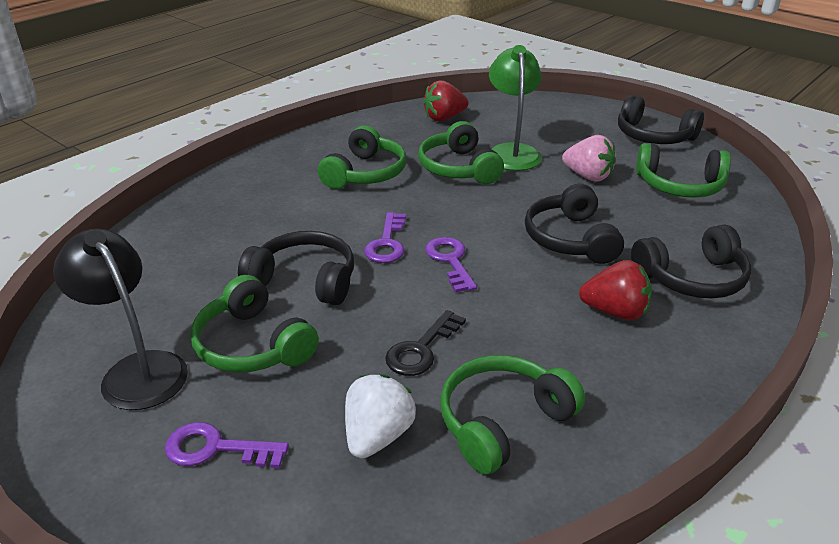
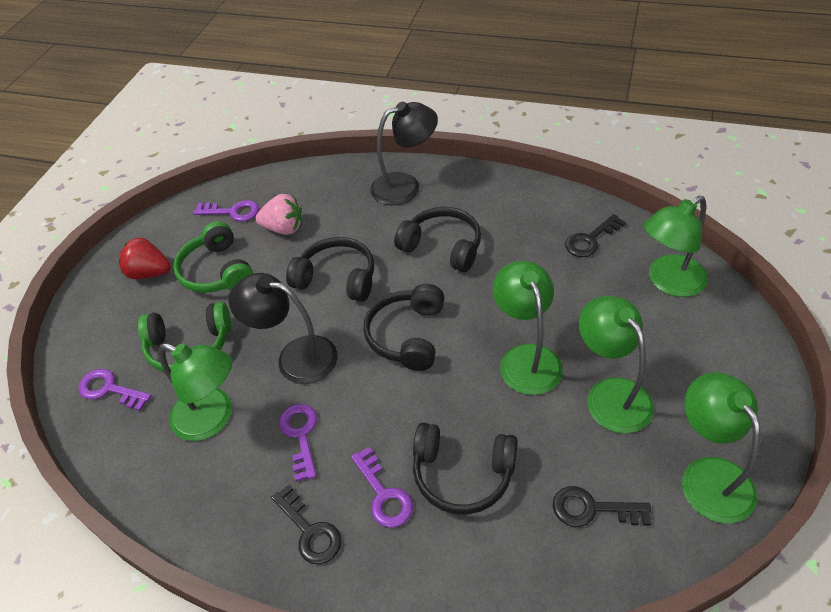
black key: [385,310,466,376] = 1 -> [271,484,341,564] [553,486,651,527] [565,214,626,257] = 3
black lamp: [53,229,188,410] = 1 -> [228,273,338,384] [370,102,438,205] = 2
green headphones: [190,275,319,373] [318,125,406,189] [418,121,504,184] [440,355,585,474] [636,143,731,198] = 5 -> [138,302,231,372] [173,221,254,293] = 2
green lamp: [489,45,542,171] = 1 -> [159,343,233,441] [493,261,563,395] [579,296,654,433] [644,196,708,297] [682,372,761,523] = 5
purple key: [165,422,289,468] [364,212,406,263] [425,237,477,292] = 3 -> [78,369,152,411] [194,200,259,222] [279,404,317,482] [351,447,413,528] = 4
red strawberry: [423,80,469,121] [579,260,652,320] = 2 -> [118,238,171,279] = 1
white strawberry: [345,374,416,459] = 1 -> none = 0

